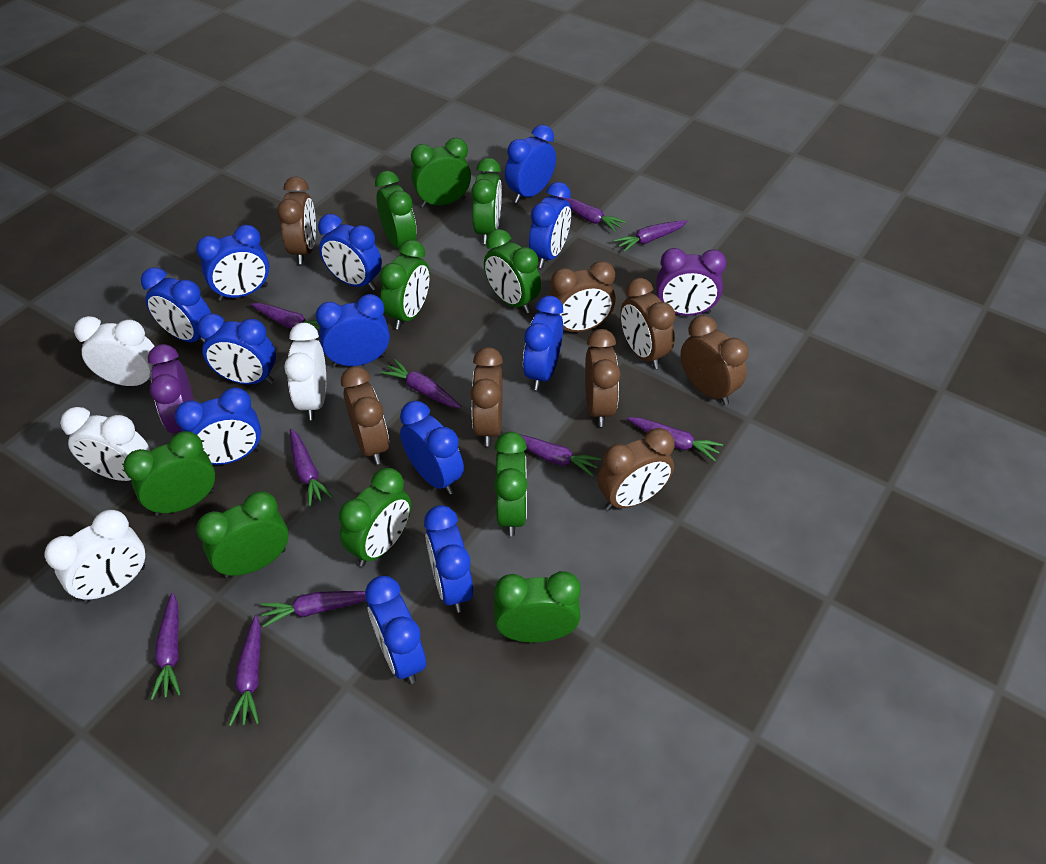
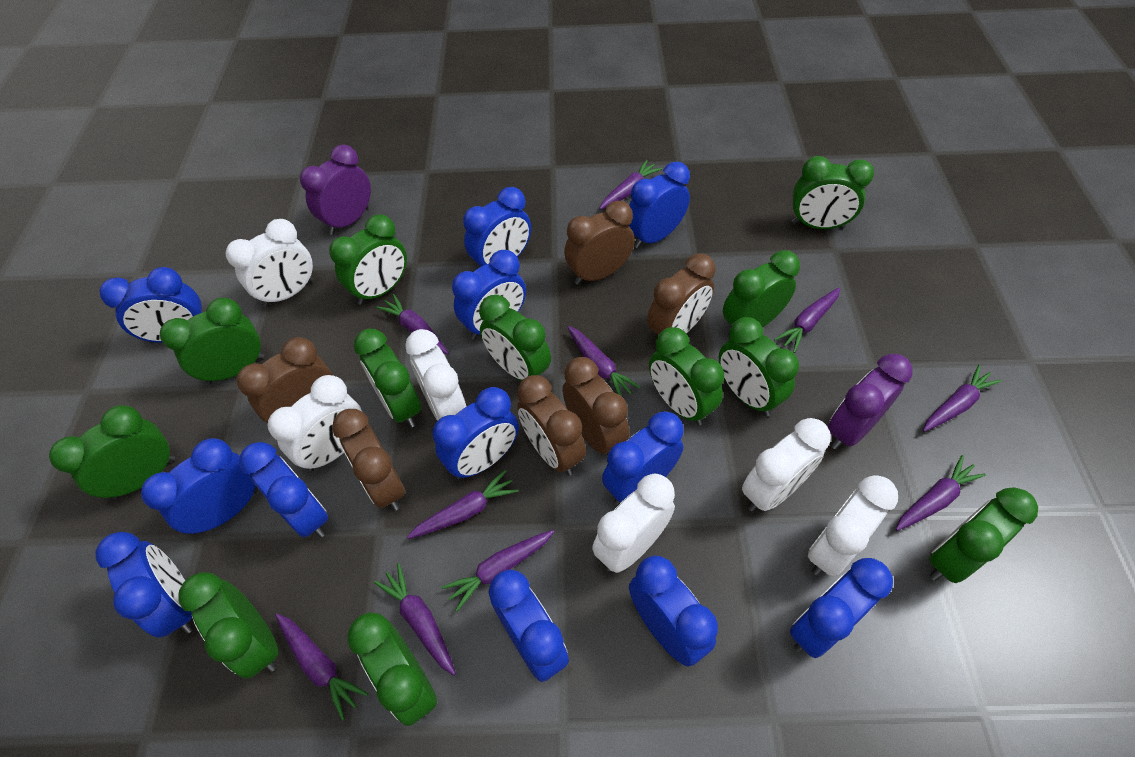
brown clock: [277,176,316,264] [341,366,389,464] [470,347,503,446] [549,261,615,332] [585,329,621,427] [597,428,674,510] [620,278,676,369] [681,315,748,405] = 8 -> [237,337,332,423] [332,409,405,511] [517,375,586,475] [562,357,629,455] [564,201,635,285] [647,253,716,335] = 6
green clock: [123,431,215,516] [196,491,288,578] [339,468,411,566] [375,171,417,248] [379,240,430,330] [411,138,471,208] [471,158,502,244] [484,229,541,313] [494,432,528,536] [494,571,581,643] = 10 -> [49,405,175,499] [160,297,264,384] [178,572,279,679] [329,214,407,305] [347,612,437,726] [354,329,421,427] [479,295,551,381] [649,327,724,425] [719,317,799,416] [723,250,800,336] [792,156,874,229] [929,487,1038,583] = 12
white clock: [45,510,145,603] [60,407,150,481] [74,316,154,386] [284,323,326,420] = 4 -> [226,219,313,307] [268,375,362,471] [405,329,467,421] [592,474,675,573] [742,418,831,512] [808,475,898,577] = 6

